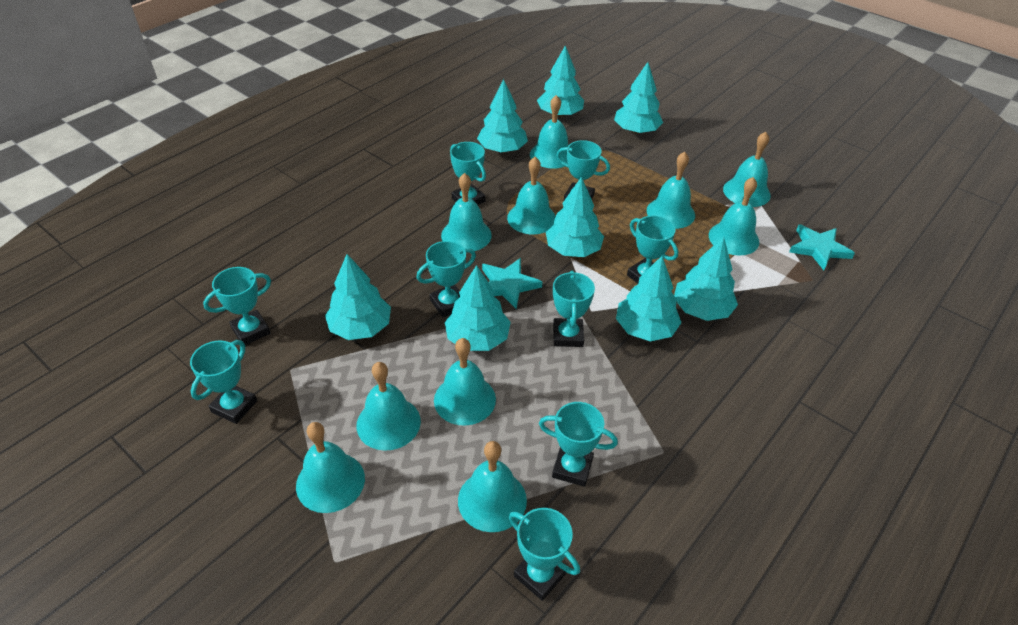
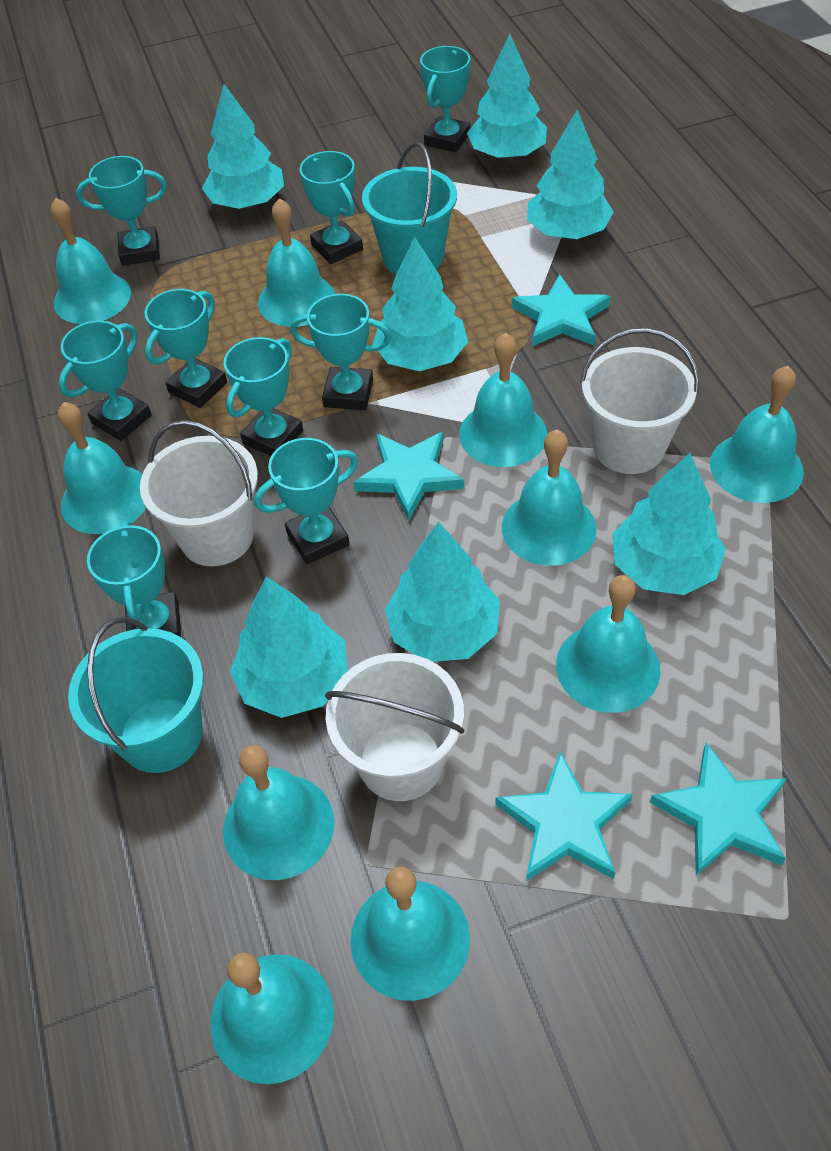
turquoise bucket: none = 0 -> [68,617,204,773] [362,142,457,274] = 2
turquoise star: [482,258,543,309] [789,224,855,270] = 2 -> [353,432,464,521] [495,752,633,881] [512,274,610,347] [649,743,787,876] = 4
turquoise tree: [325,254,391,340] [445,265,511,351] [477,79,528,153] [537,45,584,117] [546,177,604,257] [614,62,663,134] [616,256,682,341] [674,237,738,321] = 8 -> [202,84,284,209] [230,577,348,718] [373,236,468,371] [385,522,500,662] [467,34,547,160] [527,110,614,239] [612,453,726,595] = 7
white bucket: none = 0 -> [140,420,258,566] [325,653,464,801] [580,328,699,474] = 3

